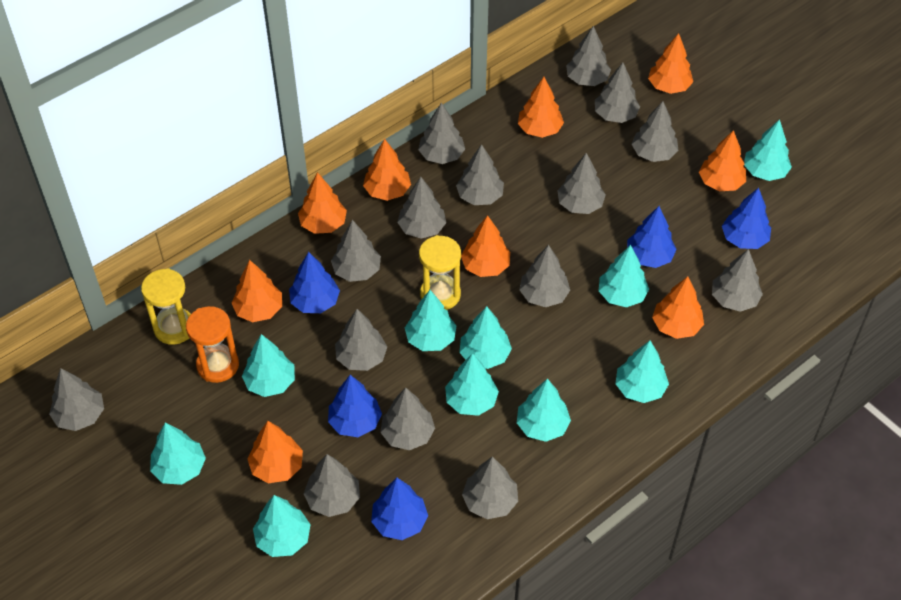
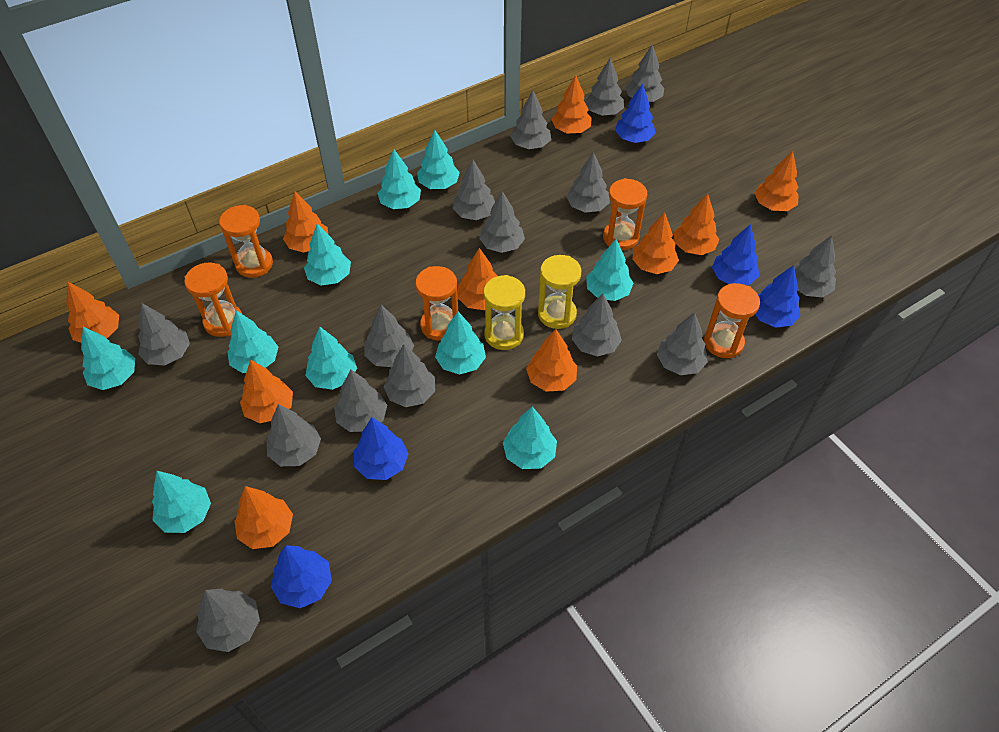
orange hourglass: [186,306,239,383] = 1 -> [184,262,242,337] [219,205,273,278] [415,266,458,340] [603,178,647,250] [704,283,760,358] = 5
orange tree: [231,260,282,322] [247,421,303,483] [298,172,347,234] [363,139,411,201] [461,215,510,277] [518,77,564,138] [648,33,693,94] [652,276,704,339] [699,130,746,191] = 9 -> [67,282,119,343] [235,486,293,549] [240,360,293,423] [283,191,328,253] [457,248,498,310] [526,329,577,392] [551,75,592,133] [632,212,679,274] [674,194,719,255] [755,151,799,211] = 10

